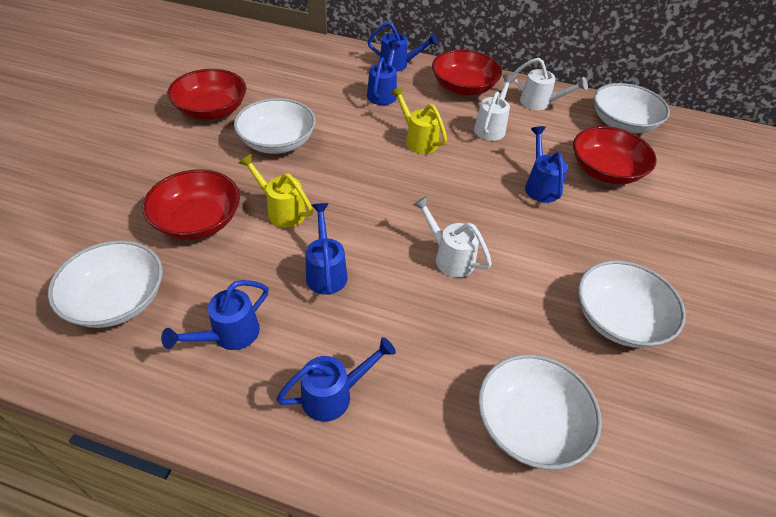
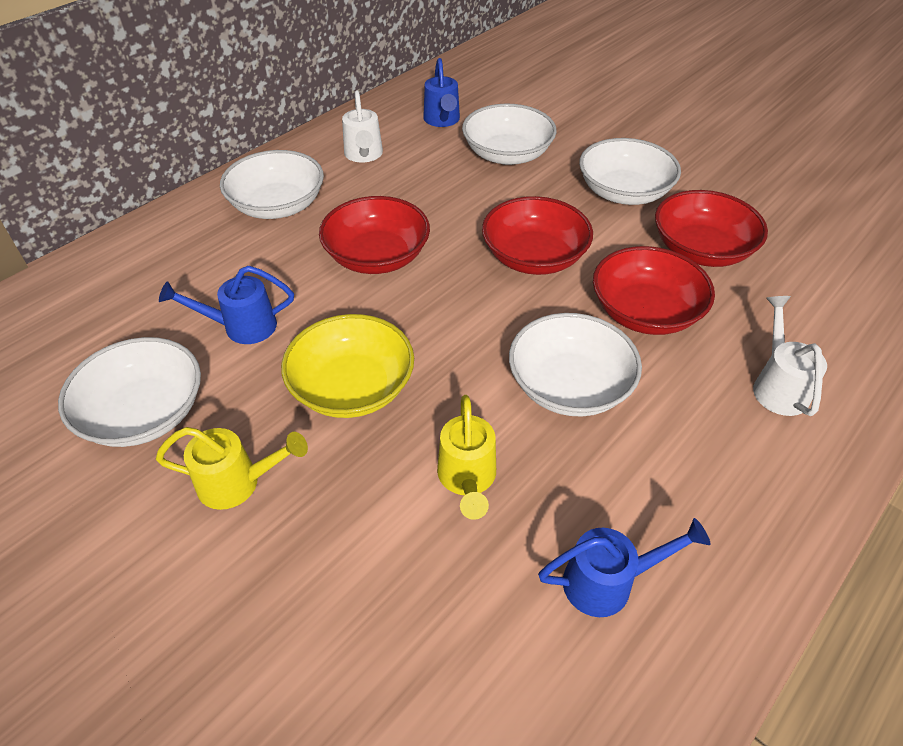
blue watering can: [161,280,269,350] [276,337,396,422] [306,203,347,295] [367,22,438,71] [367,42,400,105] [525,126,568,203] = 6 -> [159,265,294,344] [423,58,460,127] [538,518,711,617] = 3
white watering can: [413,196,492,277] [474,74,515,141] [512,58,588,110] = 3 -> [342,90,383,163] [753,296,827,416] = 2
yellow bowl: none = 0 -> [281,314,414,418] = 1

